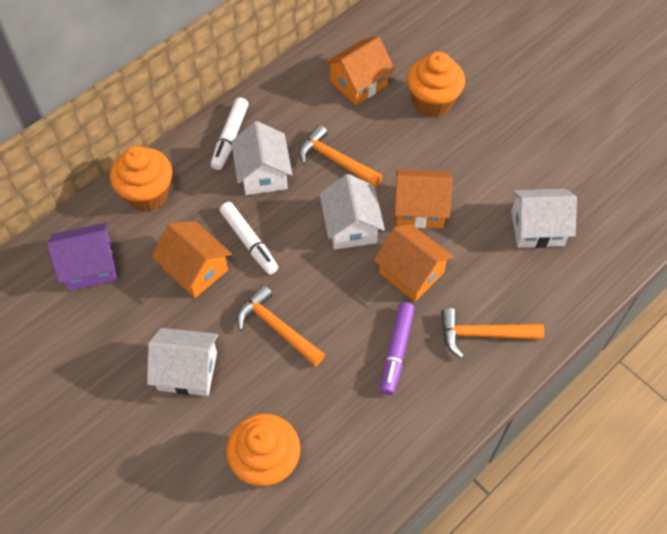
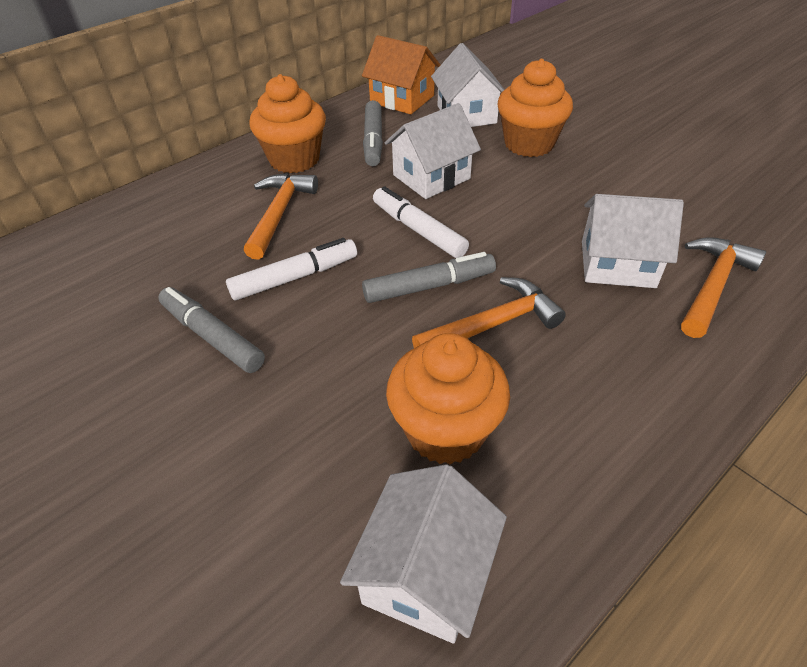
grey marker: none = 0 -> [158,287,265,373] [362,252,496,303] [363,100,383,166] = 3
orange house: [151,221,232,298] [325,37,395,105] [374,224,454,301] [394,169,452,228] = 4 -> [362,35,440,114] = 1
purple house: [47,222,117,291] = 1 -> none = 0
purple marker: [380,302,415,395] = 1 -> none = 0

